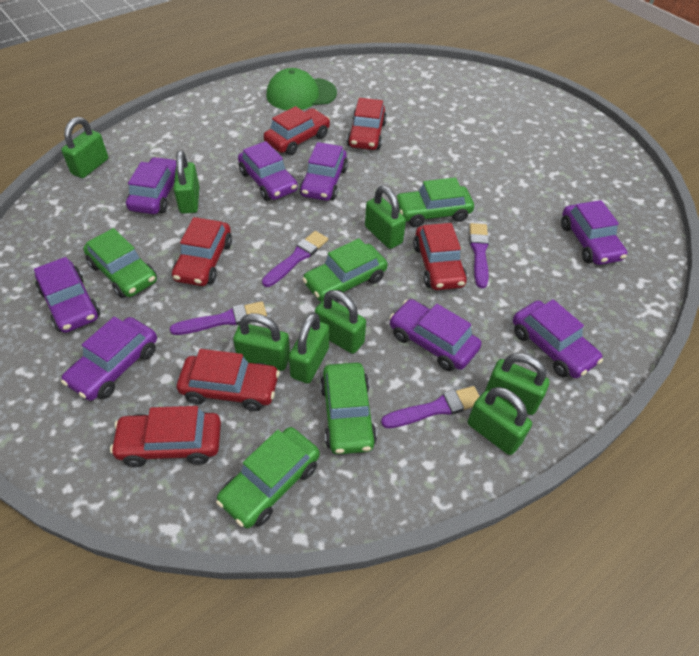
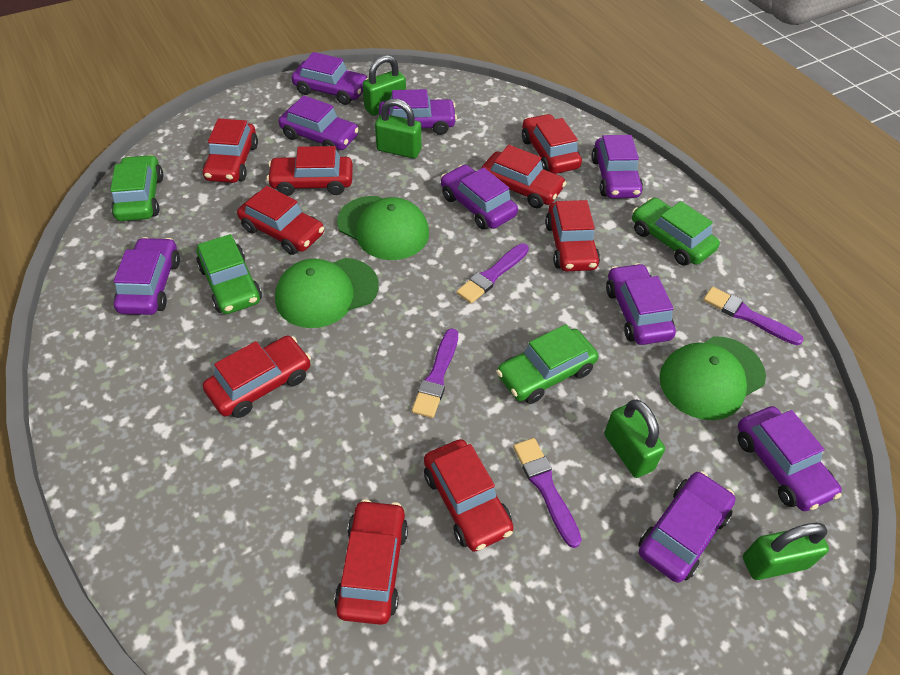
green cap: [267,68,337,110] = 1 -> [275,258,379,328] [337,196,429,260] [659,336,766,420] = 3
green car: [83,228,157,298] [216,427,320,528] [302,238,388,303] [320,363,377,454] [396,177,474,227] = 5 -> [110,155,163,221] [196,234,262,314] [496,324,598,404] [632,198,720,266] = 4
green padlock: [61,117,108,178] [174,150,200,214] [233,313,290,371] [289,313,329,383] [315,290,366,354] [365,186,406,249] [468,387,532,455] [485,353,549,415] = 8 -> [363,55,406,116] [375,99,421,158] [604,400,665,478] [743,523,829,580] = 4
purple car: [34,257,100,333] [61,317,157,401] [126,157,176,214] [238,141,298,201] [299,142,348,201] [389,299,481,371] [513,299,603,378] [561,200,627,265] = 8 -> [114,237,180,315] [279,96,359,151] [292,52,368,105] [379,89,457,135] [441,165,518,230] [592,135,643,198] [606,263,676,345] [638,471,735,583] [738,406,842,511] = 9
red car: [110,406,221,467] [172,217,232,286] [177,349,280,411] [264,106,330,155] [347,98,387,150] [413,223,467,290] = 6 -> [203,118,258,183] [203,336,311,418] [237,186,324,255] [267,146,353,196] [334,499,408,625] [424,439,514,552] [481,145,566,208] [522,114,582,174] [545,200,600,271] = 9

